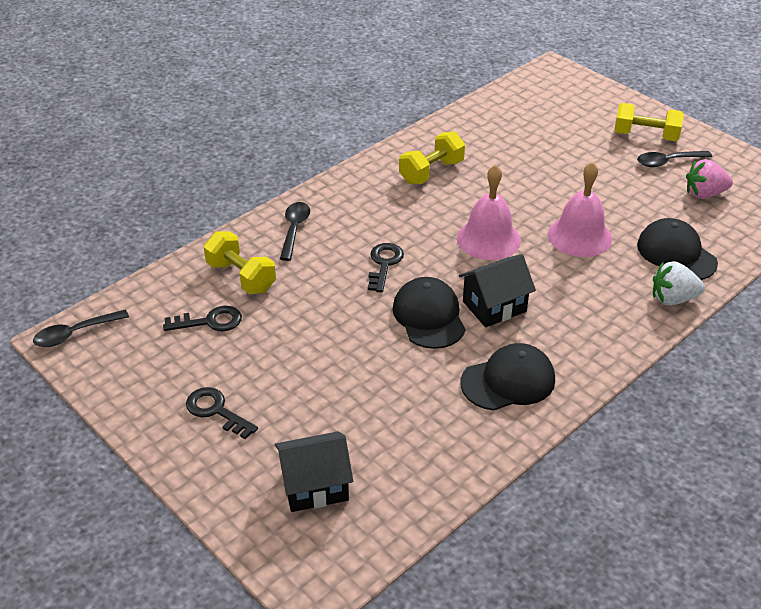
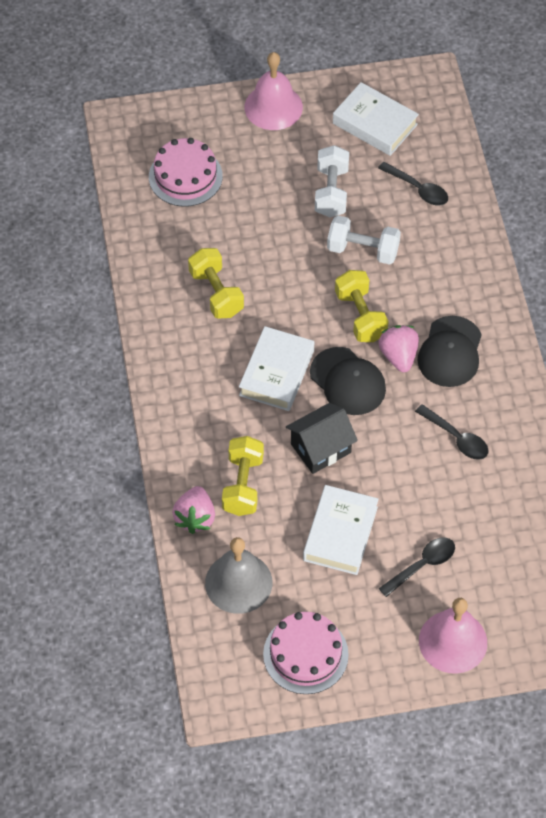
black cap: [392,277,466,349] [460,343,555,411] [637,218,718,280] = 3 -> [310,347,386,415] [418,316,482,387] = 2
black house: [275,431,353,512] [459,254,536,327] = 2 -> [286,403,358,474] = 1
black key: [163,306,242,331] [186,387,258,439] [368,243,404,293] = 3 -> none = 0
grey bell: none = 0 -> [205,537,272,614] = 1
pink cake: none = 0 -> [149,138,223,207] [263,612,349,694] = 2
pink strawberry: [686,159,733,199] = 1 -> [172,486,215,534] [378,325,419,372] = 2
white book: none = 0 -> [239,326,314,411] [303,485,378,575] [333,82,419,156] = 3
white dumbbell: none = 0 -> [315,145,349,217] [327,215,401,265] = 2
white strawberry: [653,261,705,305] = 1 -> none = 0

